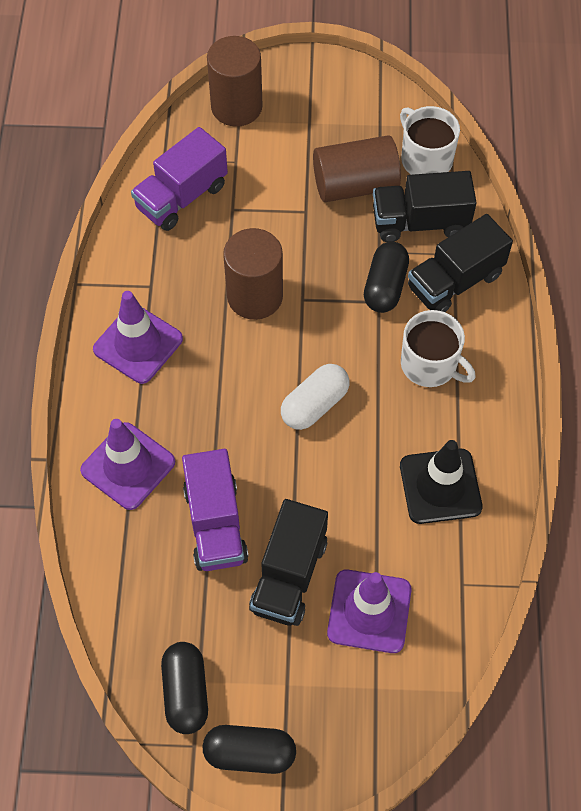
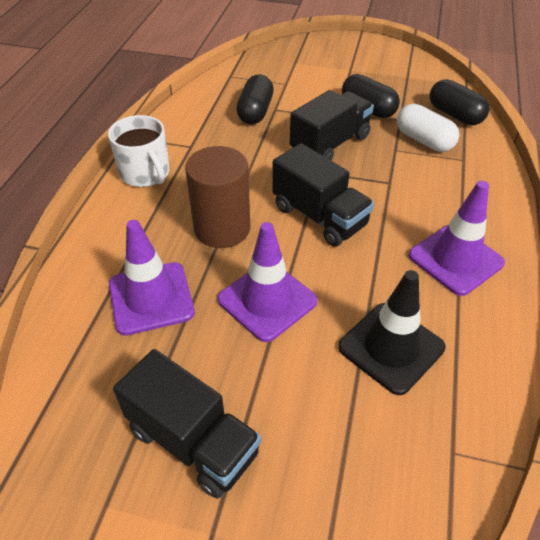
brown cylinder: [207,36,263,127] [223,228,283,320] [313,135,401,202] = 3 -> [185,146,250,248] = 1
purple truck: [131,127,228,231] [182,449,249,571] = 2 -> none = 0
white mug: [400,106,460,175] [401,310,476,387] = 2 -> [108,115,170,187] = 1

